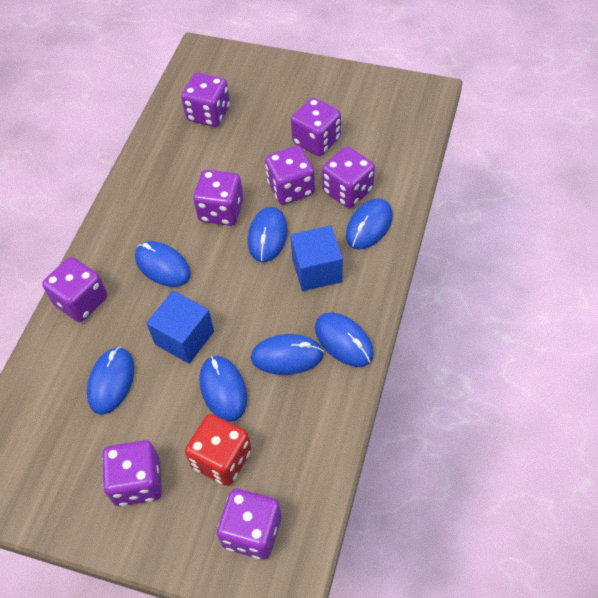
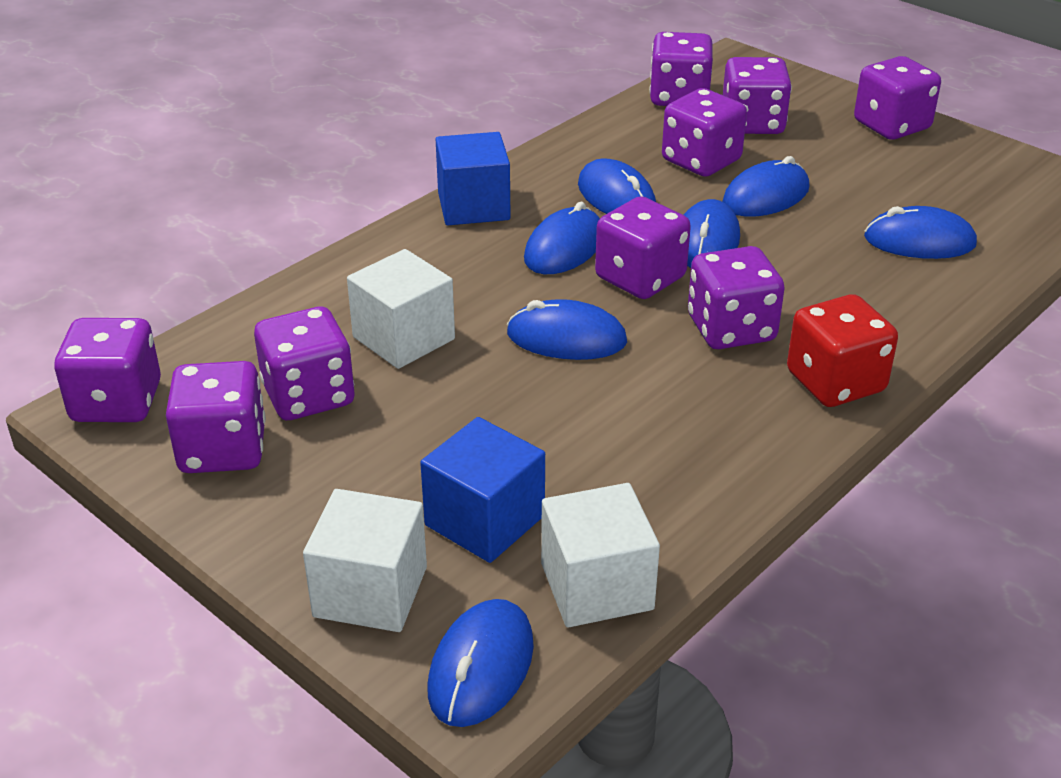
purple dice: [42,257,107,322] [102,440,162,506] [181,73,230,127] [193,170,243,226] [217,489,281,560] [265,145,315,205] [291,98,341,156] [322,147,375,208] = 8 -> [54,318,161,422] [166,361,266,473] [254,307,354,420] [595,196,691,299] [649,32,713,106] [662,88,747,177] [688,246,785,349] [723,57,792,134] [854,56,941,140] = 9
white cube: none = 0 -> [303,489,427,632] [347,249,455,369] [541,483,660,627] = 3

